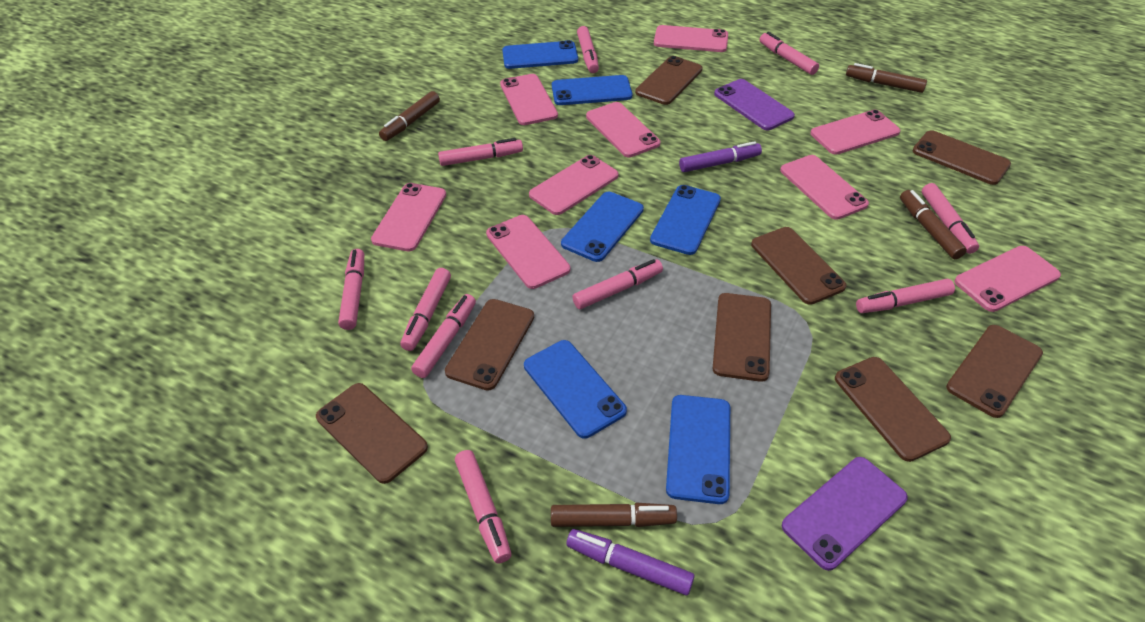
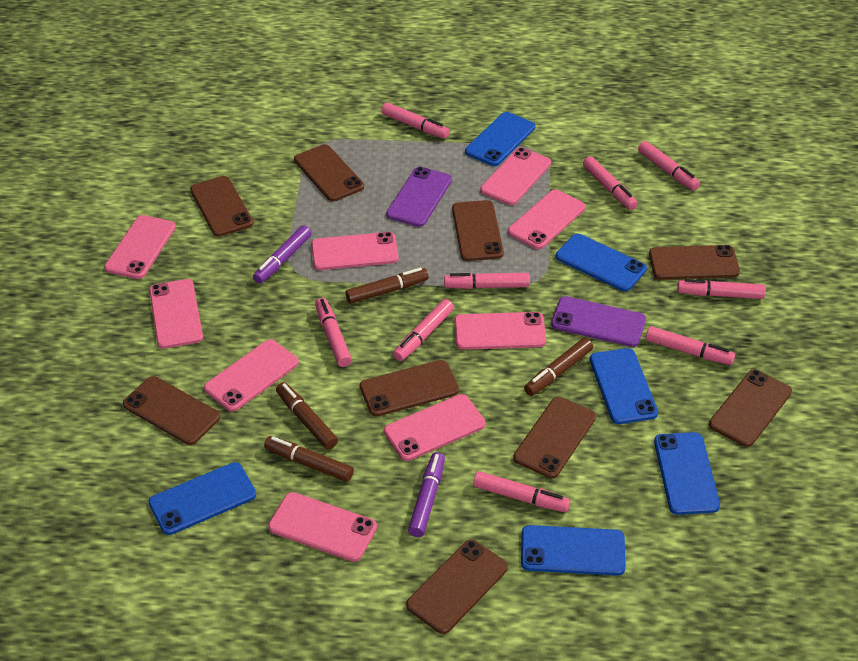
brown phone: [316,383,428,484] [445,299,534,391] [635,56,702,105] [713,293,771,382] [751,227,847,305] [835,357,951,462] [912,130,1011,185] [946,325,1043,418] = 8 -> [123,376,220,445] [190,176,253,237] [294,144,364,202] [360,360,459,417] [406,539,508,634] [452,200,504,261] [513,397,596,478] [649,245,740,280] [709,369,792,447] = 9
pink marker: [338,249,364,330] [400,268,451,351] [411,294,476,378] [438,138,523,166] [455,450,512,564] [572,259,663,309] [577,26,599,73] [759,32,819,75] [856,279,955,313] [922,183,979,254] = 10 -> [315,298,352,367] [381,103,450,138] [393,299,454,361] [444,273,530,289] [473,471,570,512] [583,156,638,210] [638,141,700,191] [646,326,735,365] [677,279,766,299] = 9

